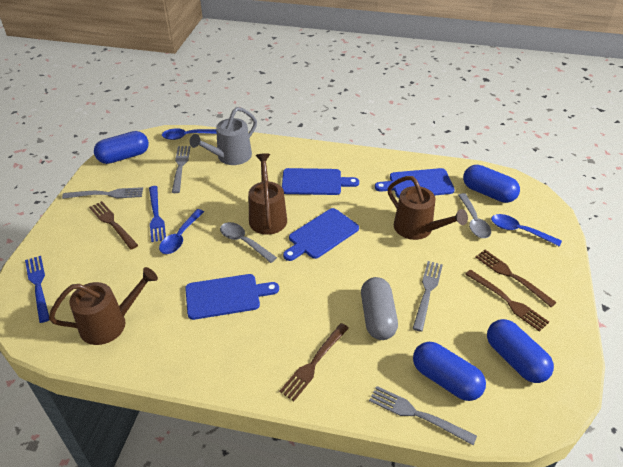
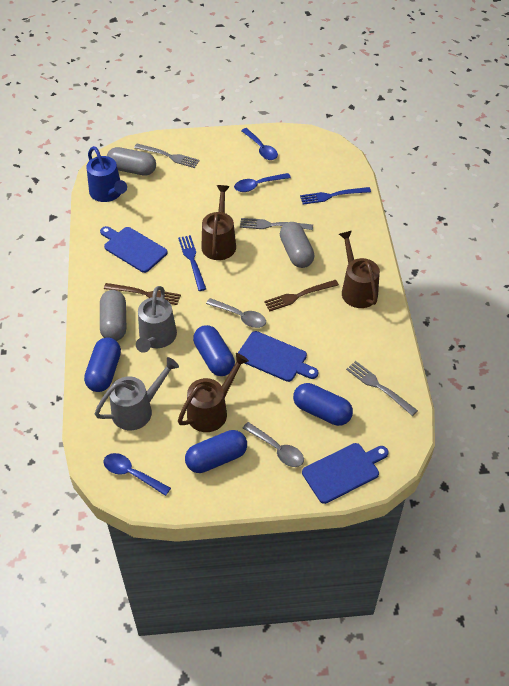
blue cutting board: [185,274,279,320] [282,168,359,195] [283,208,359,261] [375,168,455,198] = 4 -> [100,226,168,273] [238,331,318,382] [302,443,388,504] = 3
blue watering can: none = 0 -> [86,146,127,202] = 1
brown fork: [89,201,138,250] [279,323,349,401] [465,270,549,332] [475,250,557,307] = 4 -> [104,283,181,305] [264,280,339,311] = 2
grey capsule: [361,277,398,340] = 1 -> [100,290,126,341] [107,147,156,176] [280,222,315,268] = 3
grey fork: [62,187,143,199] [172,146,190,193] [369,386,477,445] [412,261,443,332] = 4 -> [134,144,200,168] [240,218,313,230] [346,361,418,416] = 3
grey watering can: [190,107,257,165] = 1 -> [95,357,179,430] [136,286,177,353] = 2

